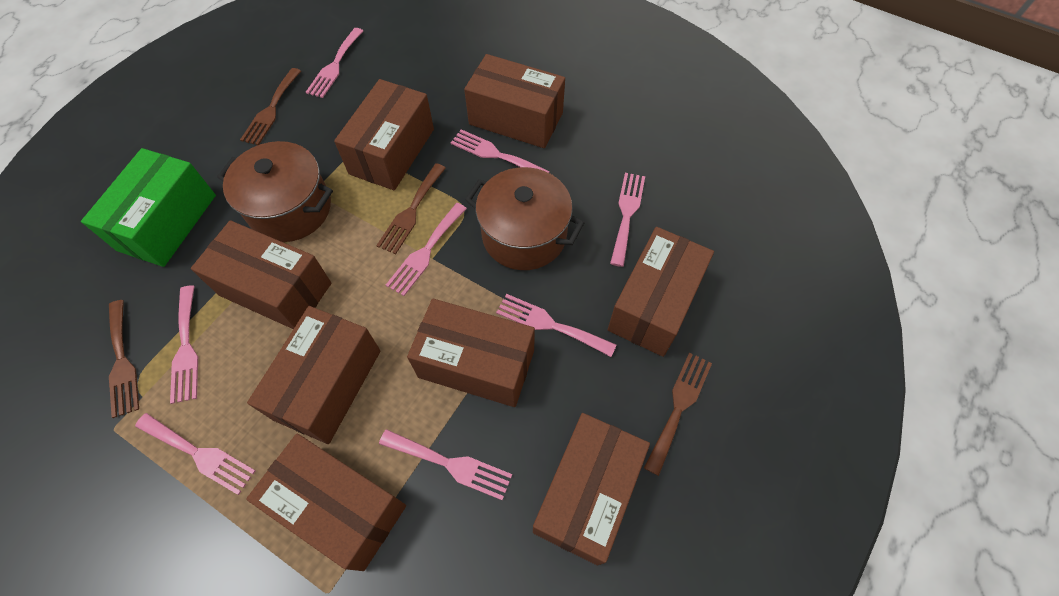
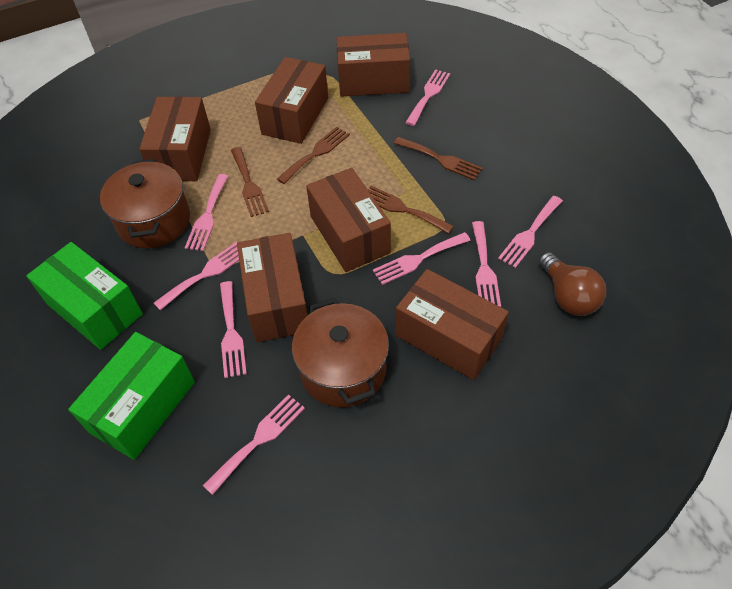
brown box: [191,220,331,329] [246,434,406,571] [247,306,381,444] [334,79,434,190] [407,299,535,407] [464,54,565,148] [533,413,650,565] [608,227,714,357] = 8 -> [139,96,211,181] [237,233,308,342] [255,57,328,144] [306,168,391,272] [337,33,410,97] [396,269,509,380] = 6
brown light bulb: none = 0 -> [538,252,606,316] = 1
green box: [81,148,216,267] = 1 -> [26,242,143,350] [68,332,195,460] = 2

